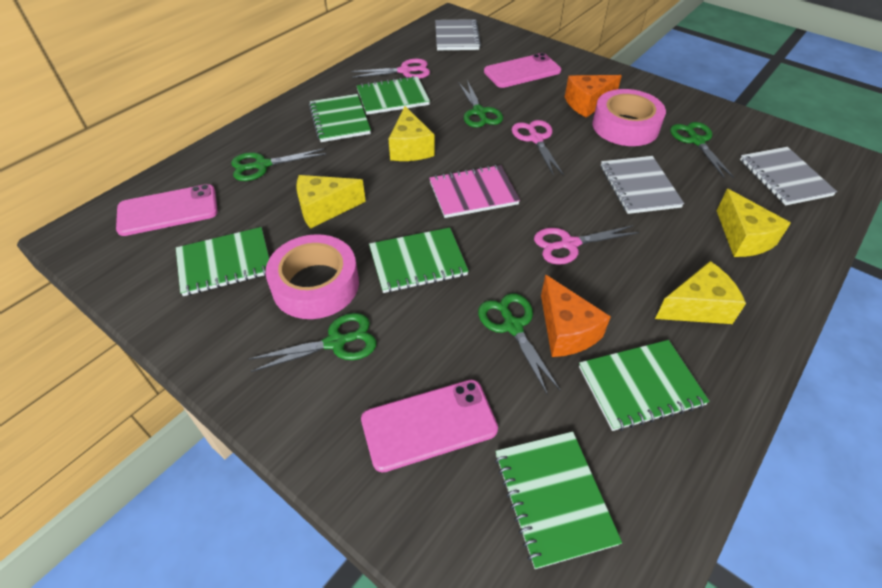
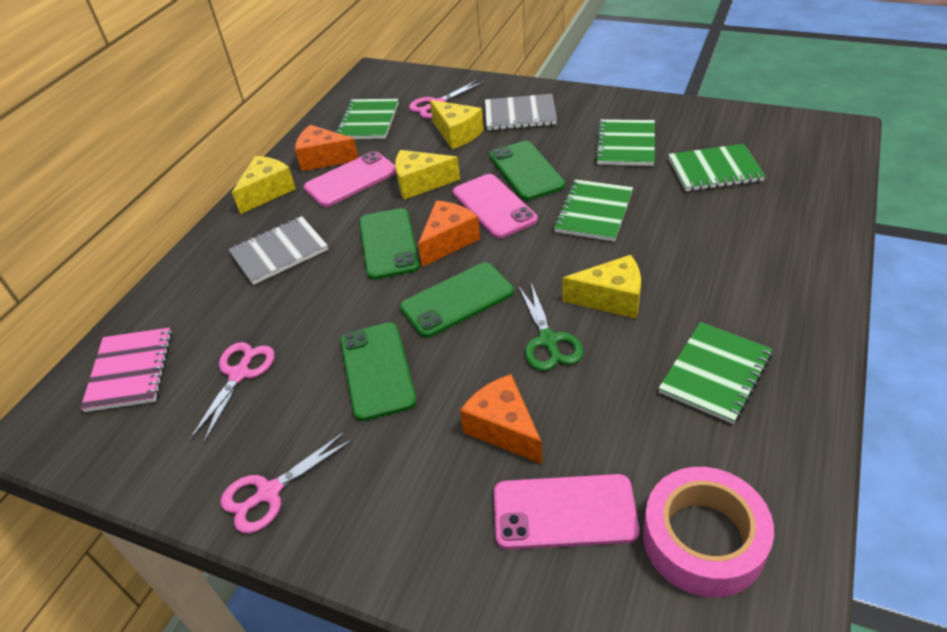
green notebook: [176,227,269,296] [309,94,371,142] [357,76,430,115] [369,228,469,293] [495,431,622,569] [579,340,710,431] = 6 -> [335,99,399,139] [553,179,633,242] [595,119,655,166] [658,322,773,424] [668,144,765,191] = 5
green phone: none = 0 -> [340,322,417,421] [359,208,420,280] [400,262,514,338] [490,141,565,200] = 4
green scissors: [231,148,326,181] [248,313,377,372] [459,80,503,128] [478,293,561,395] [670,122,734,178] = 5 -> [518,283,584,371] = 1
grey notebook: [435,19,481,50] [601,156,684,214] [740,147,837,205] = 3 -> [229,216,328,285] [485,94,557,130] = 2
orange cheese: [541,274,611,357] [565,75,622,117] = 2 -> [295,125,359,171] [418,200,480,267] [460,374,542,464] = 3
pink tape: [265,234,359,319] [592,89,666,146] = 2 -> [643,467,774,597] = 1

